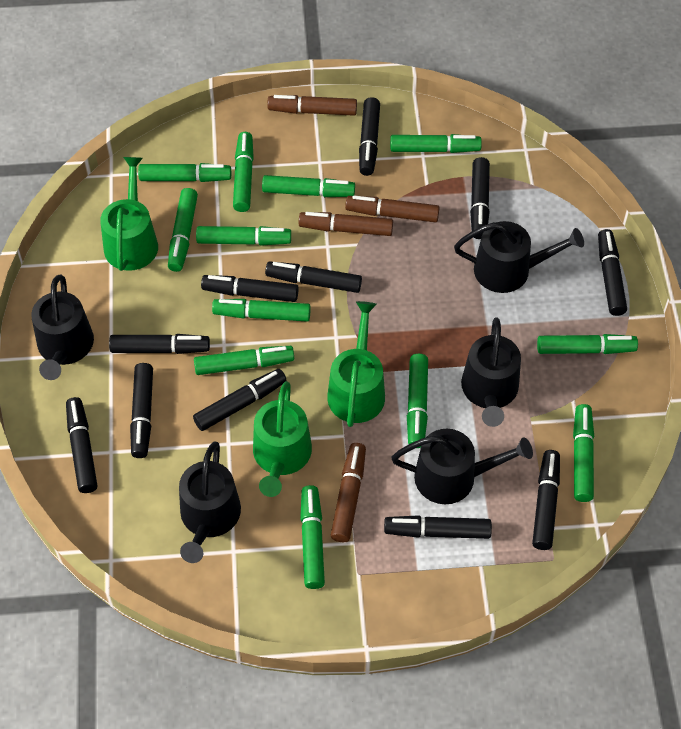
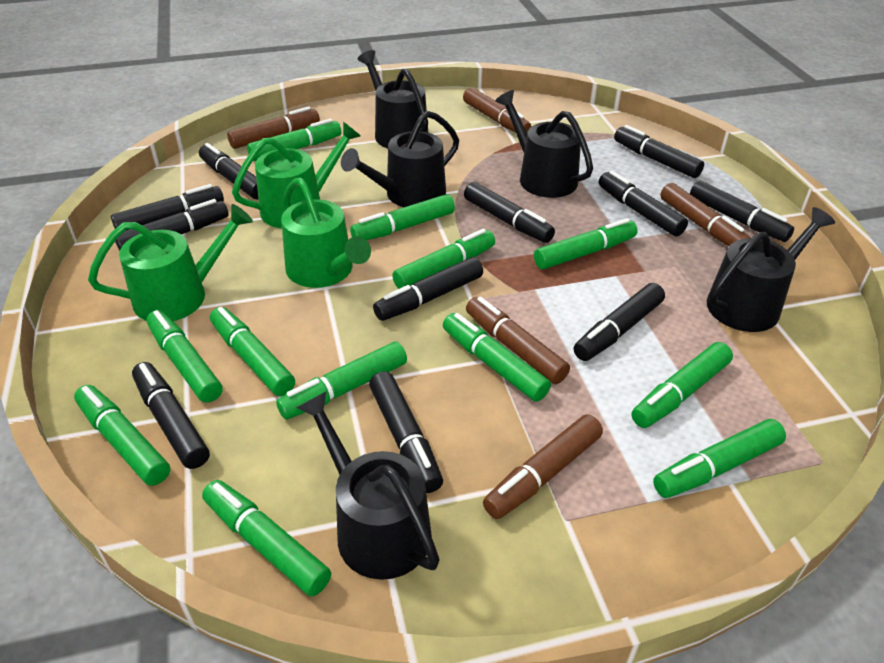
brown marker: [267,95,357,116] [299,212,393,236] [331,443,366,542] [345,195,440,222] = 4 -> [227,106,320,149] [463,87,532,133] [466,296,570,384] [483,414,603,519] [660,183,751,246] = 5

